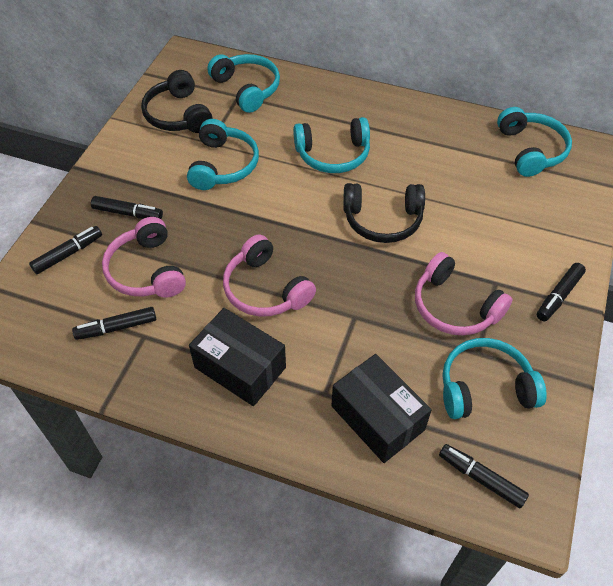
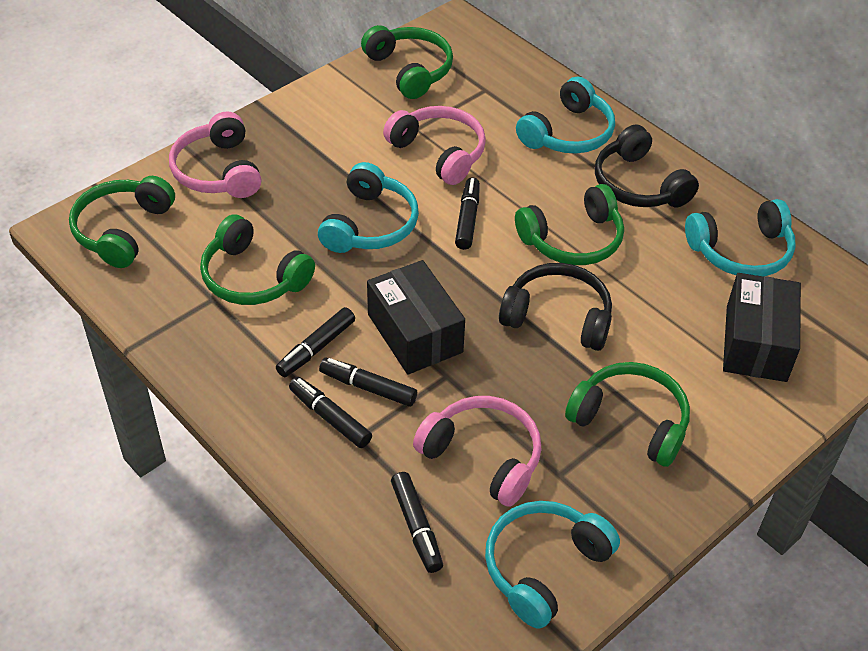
green headphones: none = 0 -> [69,176,175,268] [200,215,315,305] [361,25,453,99] [515,184,624,265] [565,362,690,467] = 5
turquoise headphones: [187,119,259,190] [207,54,280,113] [293,117,370,173] [443,338,547,419] [497,107,572,177] = 5 -> [318,162,419,253] [485,501,620,629] [516,77,615,154] [685,199,796,277] = 4

